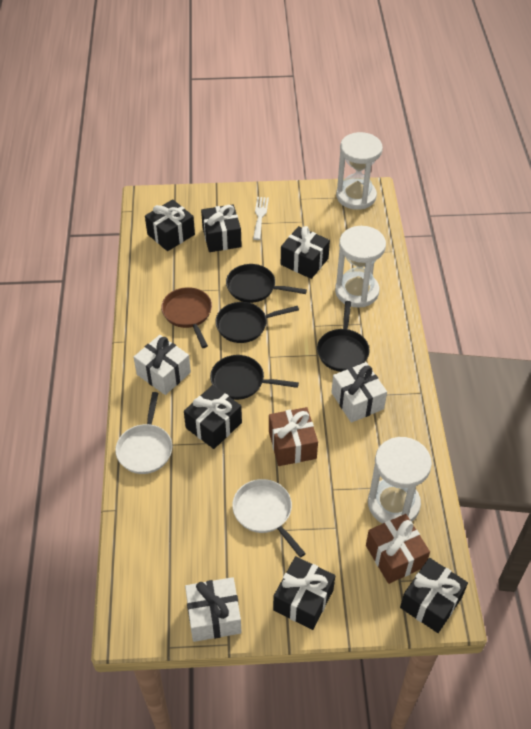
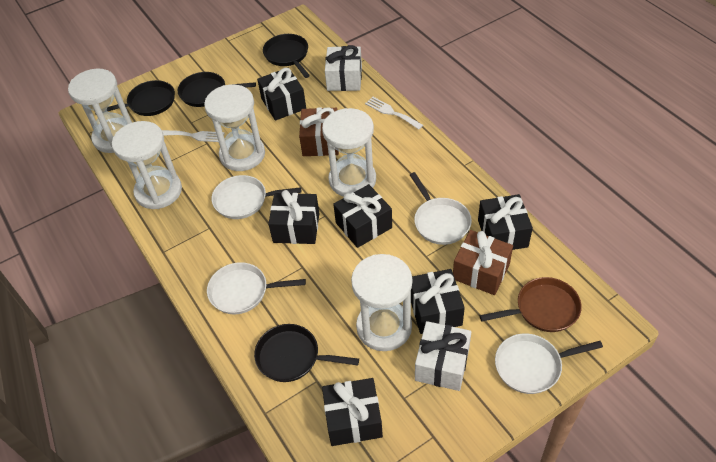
white fork: [253,197,269,240] = 1 -> [162,130,225,142] [365,97,423,130] = 2
white gift: [134,335,191,395] [185,577,242,642] [331,362,387,423] = 3 -> [325,45,362,91] [415,321,471,391] = 2
white hourglass: [335,226,386,308] [336,132,383,210] [368,437,432,523] = 3 -> [68,69,133,153] [112,121,182,209] [204,85,265,171] [322,108,376,197] [351,254,412,351] = 5
white pan: [115,392,173,474] [232,479,306,558] = 2 -> [207,262,306,314] [211,175,301,219] [410,172,472,245] [495,334,603,394] = 4

